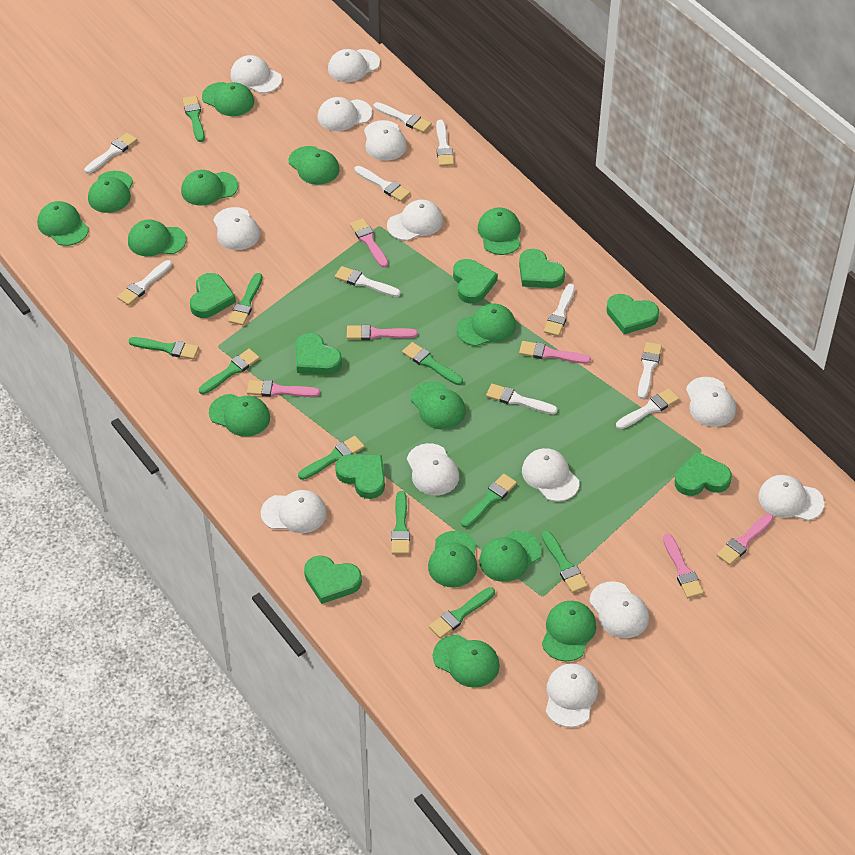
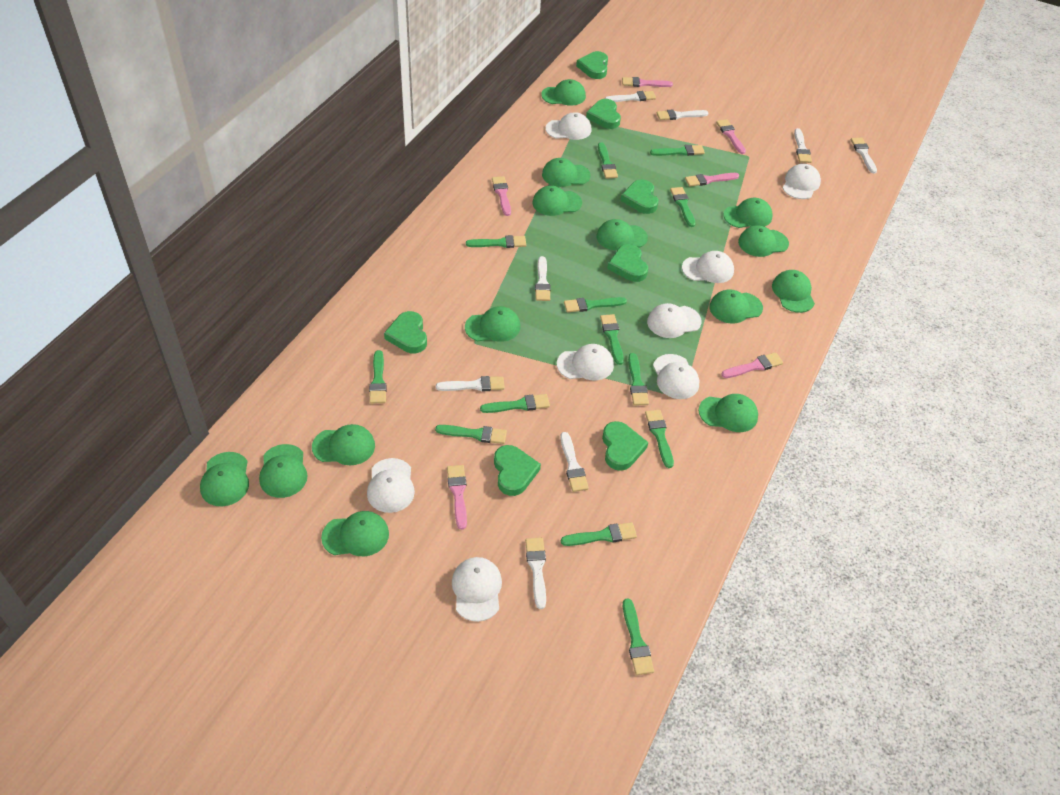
green brush: [128,337,199,359] [182,96,205,142] [199,349,260,394] [228,273,262,326] [298,436,365,480] [391,491,410,554] [402,342,463,385] [429,587,495,638] [461,474,517,528] [542,531,588,593] = 10 -> [369,350,387,404] [435,425,507,444] [466,235,526,248] [480,394,550,413] [561,522,637,546] [564,297,627,312] [598,142,618,179] [600,314,624,365] [623,598,654,675] [628,353,649,405] [645,409,674,468] [650,145,705,156] [670,187,695,227] = 13
green heart: [190,273,236,318] [296,333,342,375] [304,556,362,604] [335,454,385,499] [453,259,498,304] [519,249,565,288] [606,294,659,334] [675,451,732,496] = 8 -> [384,311,427,353] [494,445,541,496] [576,51,608,79] [586,99,621,129] [602,421,648,471] [608,244,648,282] [621,179,658,214] = 7
white brush: [85,133,137,174] [117,260,172,305] [335,266,401,297] [354,166,411,202] [374,102,432,133] [436,120,454,166] [486,384,558,414] [544,284,575,336] [616,388,679,429] [638,342,662,399] = 10 -> [436,376,505,391] [525,538,546,609] [535,256,551,301] [560,432,589,492] [605,91,656,102] [657,110,708,120] [794,128,812,163] [851,138,877,173] = 8
white cap: [213,207,260,250] [231,55,282,93] [261,490,327,533] [317,97,373,131] [328,49,380,82] [364,120,407,161] [387,200,443,241] [407,443,459,495] [522,448,579,502] [546,663,598,727] [589,581,649,638] [686,377,736,427] [758,475,824,521] = 13 -> [367,458,415,513] [452,557,502,622] [546,112,592,140] [557,344,614,380] [647,303,702,338] [653,354,700,399] [682,251,734,283] [783,164,821,199] = 8

